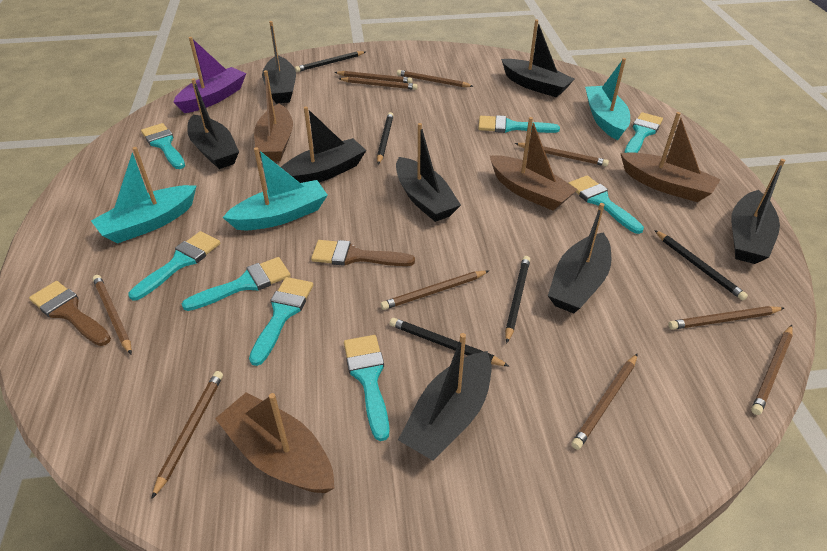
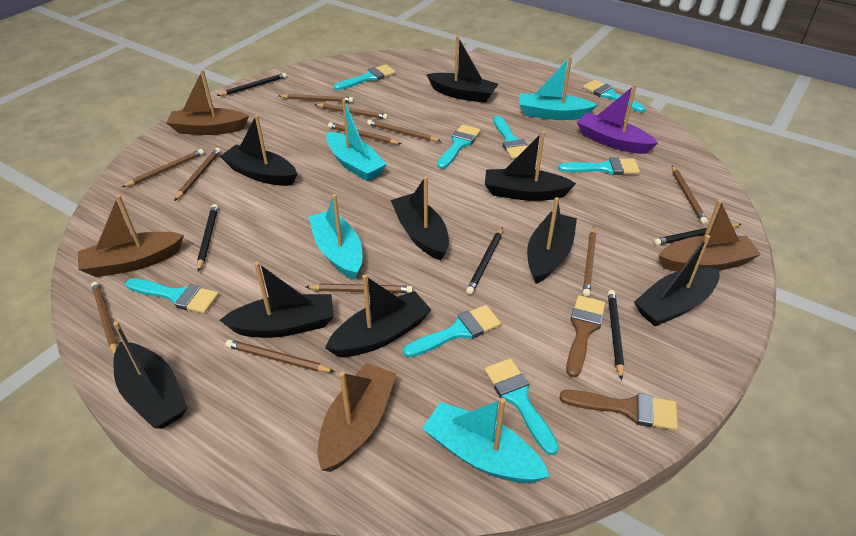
black boat: [187,78,239,169] [262,21,296,104] [281,106,366,183] [396,123,461,222] [398,333,491,461] [501,19,575,97] [548,203,612,313] [731,159,785,264] = 8 -> [113,321,188,429] [220,115,297,186] [220,262,334,338] [325,275,431,357] [391,176,449,261] [426,36,498,103] [485,131,576,201] [527,197,577,284] [634,235,720,326] = 9
brown pencil: [93,275,132,355] [152,371,223,499] [334,71,413,83] [339,77,418,90] [381,270,489,310] [397,70,474,87] [515,143,609,166] [571,353,638,450] [668,306,784,330] [751,325,793,415] = 10 -> [91,281,118,354] [122,149,204,187] [174,148,221,201] [226,340,335,372] [279,94,354,103] [306,284,413,293] [314,103,388,119] [328,122,401,144] [367,119,441,141] [583,226,596,297] [672,166,708,224] = 11
turquoise boat: [91,147,196,244] [222,147,327,230] [585,58,630,140] = 3 -> [308,194,362,280] [326,99,387,181] [422,398,550,483] [519,56,597,120] = 4

